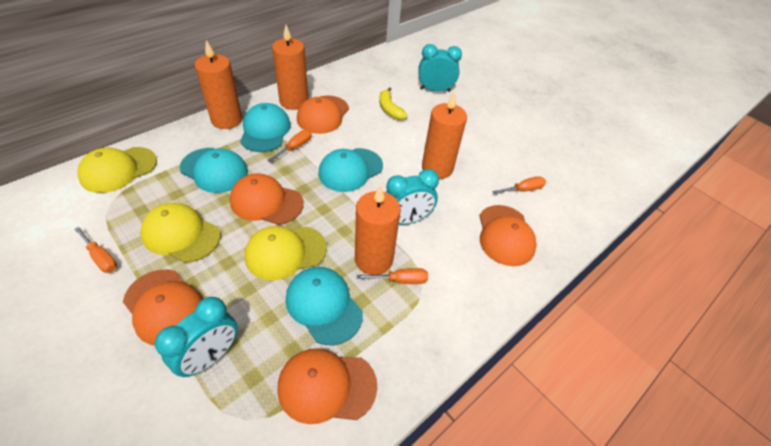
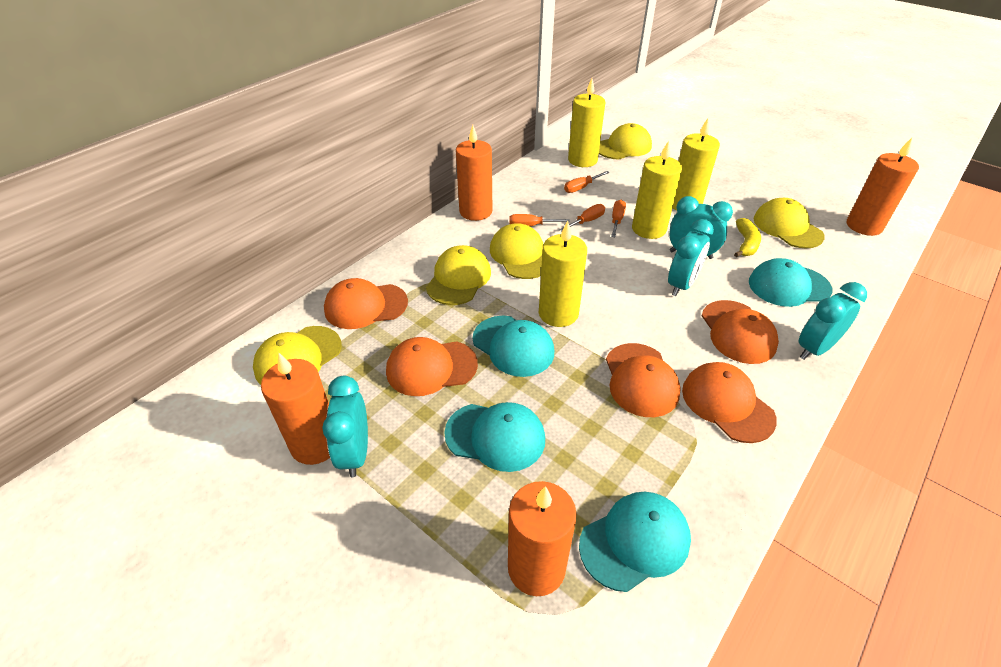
turquoise clock: [155,297,238,377] [386,169,439,225] [418,44,462,92] = 3 -> [322,376,368,477] [668,219,714,296] [669,196,733,259] [799,282,867,360] = 4
yellow candle: none = 0 -> [539,221,587,327] [568,78,605,167] [632,141,682,239] [673,118,720,211] = 4
yellow cap: [78,147,157,193] [140,203,220,263] [245,226,327,281] = 3 -> [253,326,342,385] [426,245,491,305] [490,223,543,279] [599,123,652,159] [754,198,825,249] = 5

